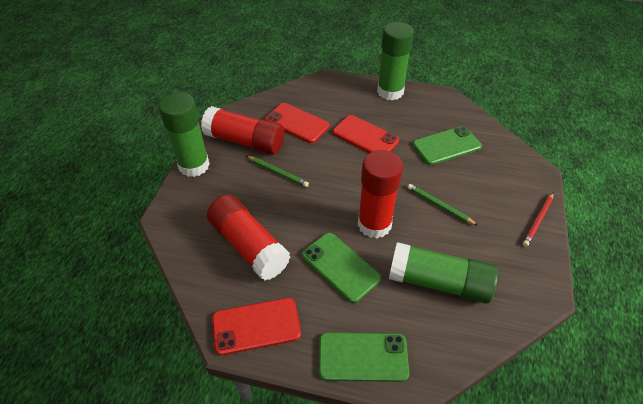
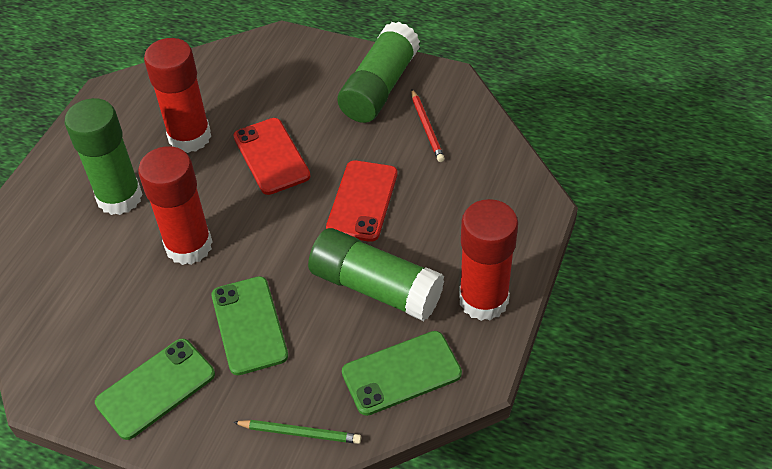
green pencil: [247,156,309,187] [408,184,478,226] = 2 -> [233,420,361,444] = 1
red phone: [212,298,301,355] [265,103,330,143] [333,115,399,153] = 3 -> [234,118,311,195] [326,160,398,242] = 2

